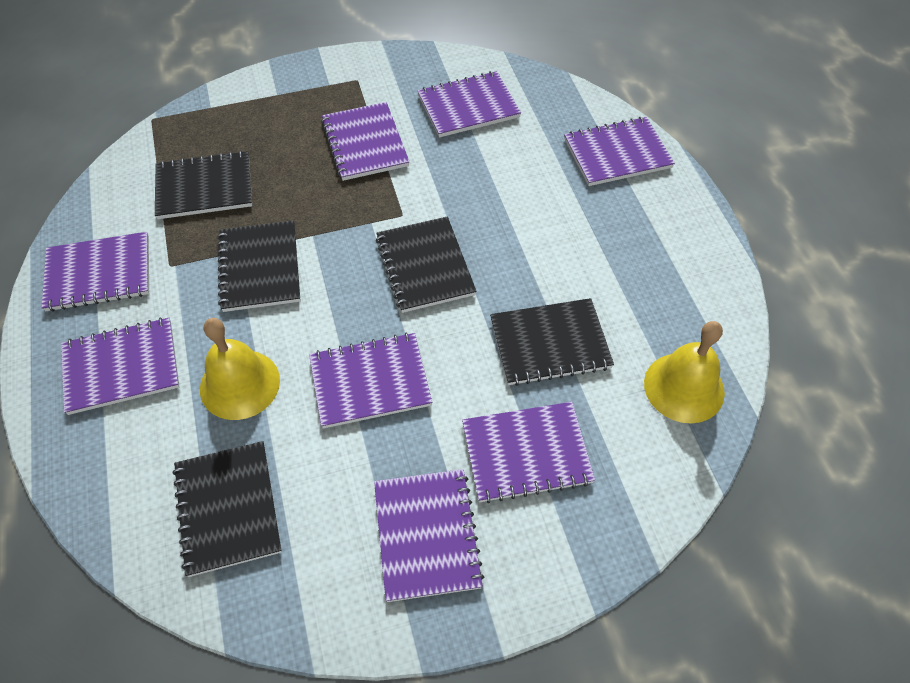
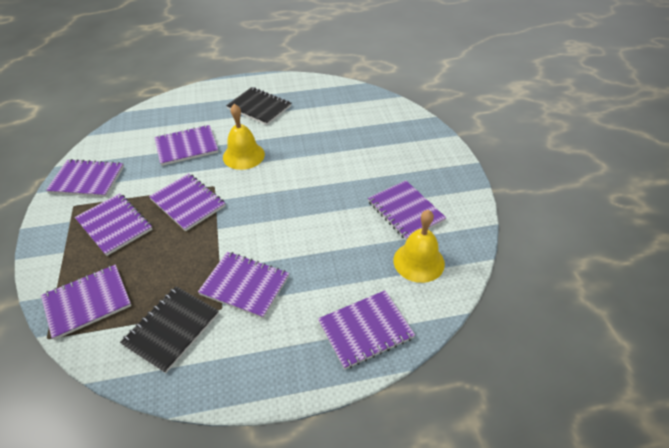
black notebook: [155,151,252,219] [173,441,282,577] [217,220,301,312] [376,217,477,313] [490,298,614,386] = 5 -> [120,286,219,373] [226,87,291,125] = 2

